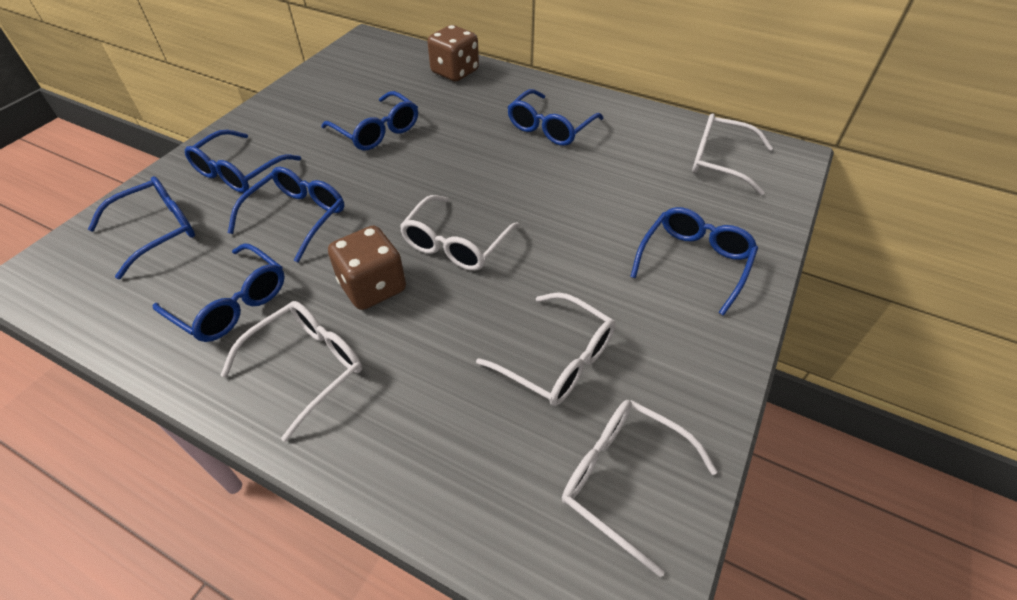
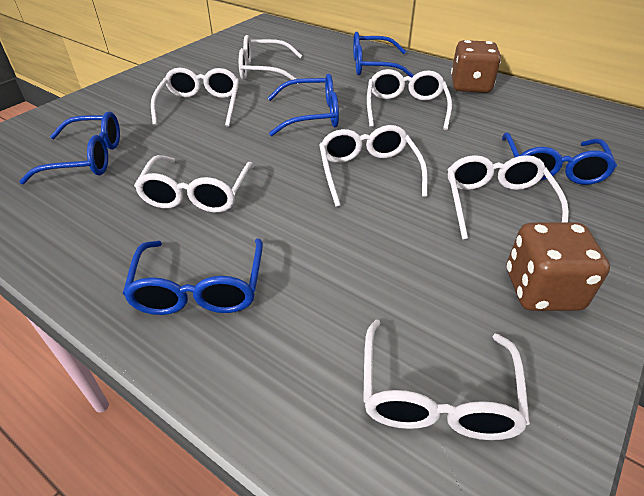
blue glasses: [88,176,195,279] [152,243,285,342] [185,130,301,193] [228,167,345,262] [322,91,418,151] [507,89,604,146] [630,207,758,316] = 7 -> [19,111,120,184] [123,238,263,315] [268,74,339,136] [353,32,414,78] [502,133,617,185] = 5
white glasses: [220,301,362,442] [400,195,520,271] [476,292,615,406] [562,400,718,577] [692,113,773,195] = 5 -> [134,155,254,213] [151,68,239,127] [239,35,302,84] [319,125,428,207] [363,320,530,440] [367,69,452,130] [447,155,569,240] = 7

